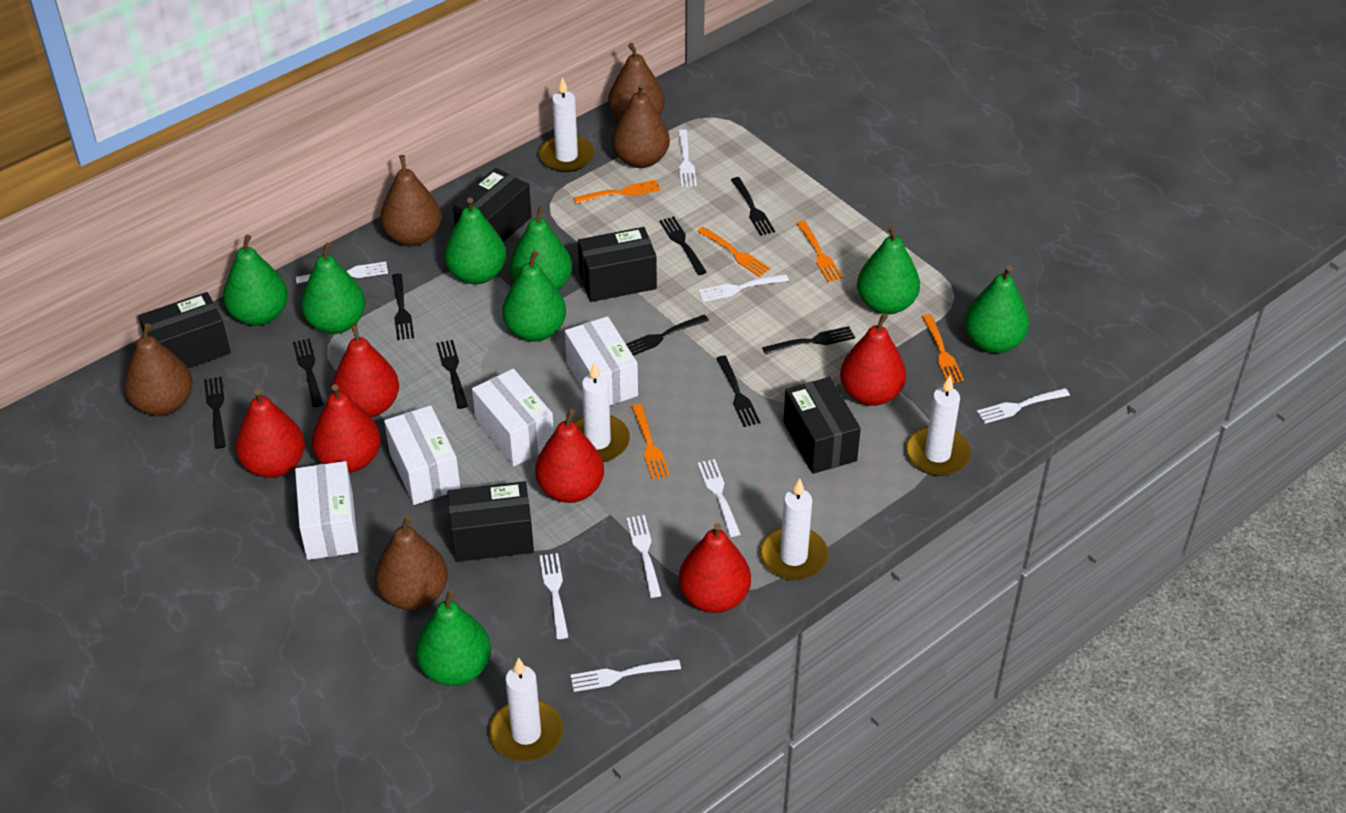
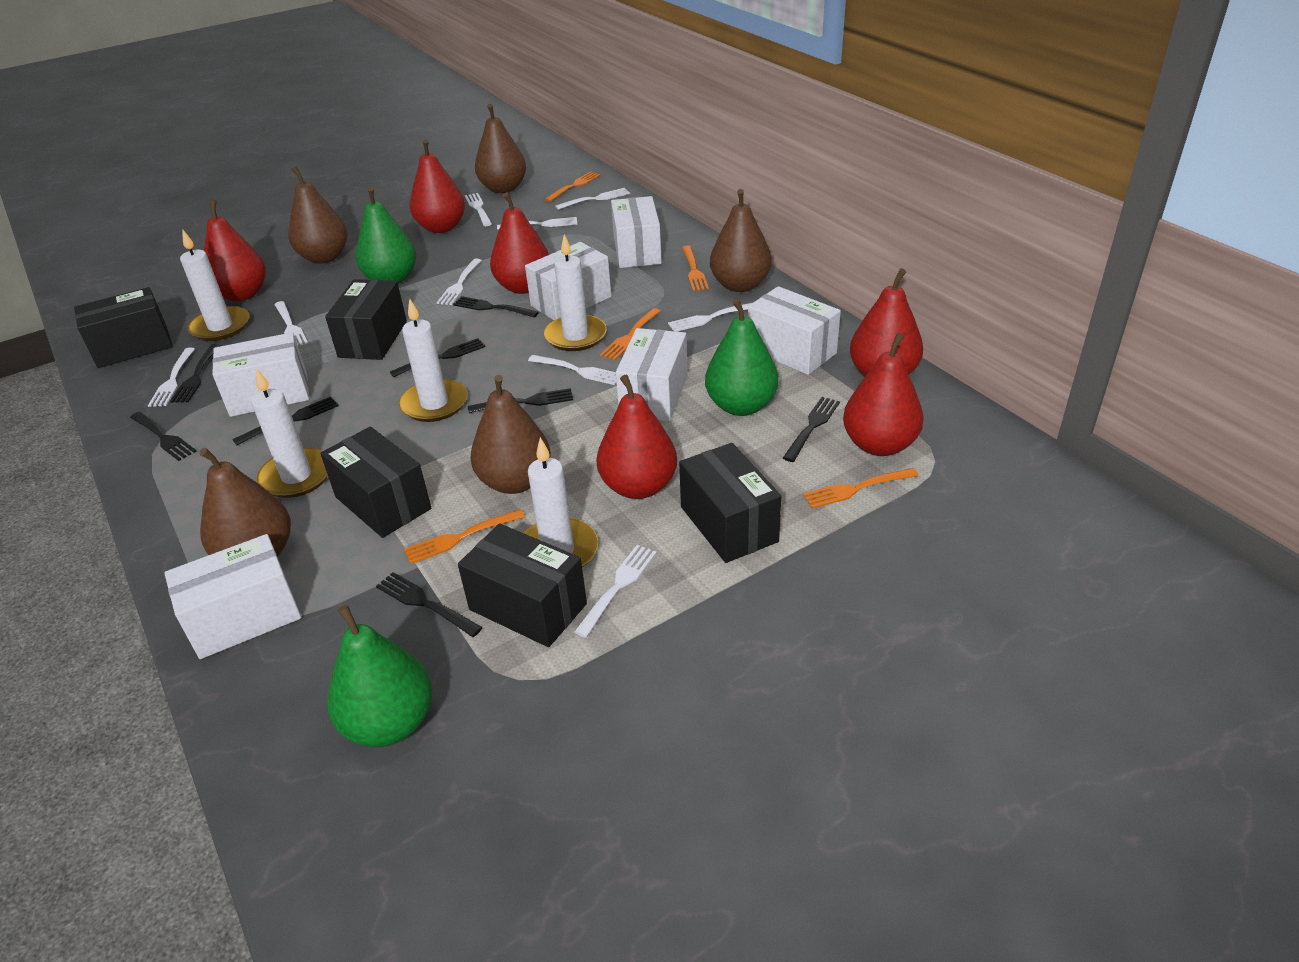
black fork: [204,377,226,449] [293,338,323,407] [392,273,414,340] [436,340,468,409] [626,314,709,356] [659,216,707,275] [716,356,760,427] [731,177,775,236] [762,326,855,355] = 9 -> [130,412,197,461] [170,344,221,403] [232,396,339,445] [376,572,483,637] [390,338,486,377] [453,296,539,318] [468,388,573,413] [783,397,840,462] = 8
green pear: [223,235,288,326] [301,243,365,334] [416,590,491,686] [444,198,506,284] [502,250,566,342] [510,205,572,290] [857,225,920,314] [964,266,1029,353] = 8 -> [327,605,433,747] [356,187,416,284] [705,299,779,416] = 3
white box: [295,461,358,560] [384,405,461,505] [472,369,554,467] [565,316,638,405] = 4 -> [164,534,301,659] [212,332,309,417] [525,242,611,320] [611,196,662,268] [616,328,688,421] [748,286,841,375] = 6
white fork: [296,262,388,284] [539,553,568,639] [570,659,681,692] [627,515,662,598] [678,129,697,187] [698,274,789,302] [698,459,740,537] [977,388,1070,424] = 8 -> [148,348,195,407] [274,301,308,345] [437,259,482,305] [465,193,492,226] [497,217,577,230] [528,355,616,385] [555,188,630,210] [574,545,657,638] [668,303,752,332] = 9

